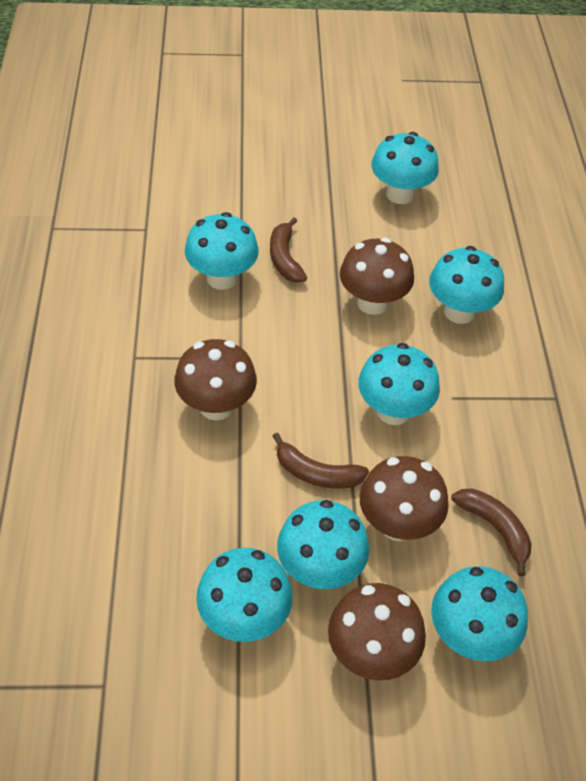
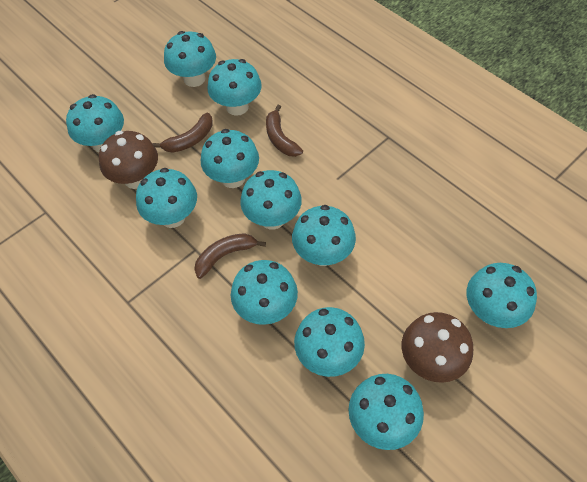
brown mushroom: [174,339,257,420] [328,583,426,680] [340,238,414,315] [359,456,449,541] = 4 -> [99,131,158,189] [402,312,473,383] = 2
turquoise mushroom: [185,212,259,290] [196,548,293,642] [277,500,369,589] [358,343,440,425] [371,132,439,204] [429,246,504,324] [431,566,528,661] = 7 -> [66,94,124,152] [136,168,197,228] [164,31,216,87] [201,129,259,188] [207,59,262,116] [231,260,298,325] [240,170,302,230] [292,205,356,266] [294,307,365,377] [348,374,424,450] [467,263,537,328] = 11

